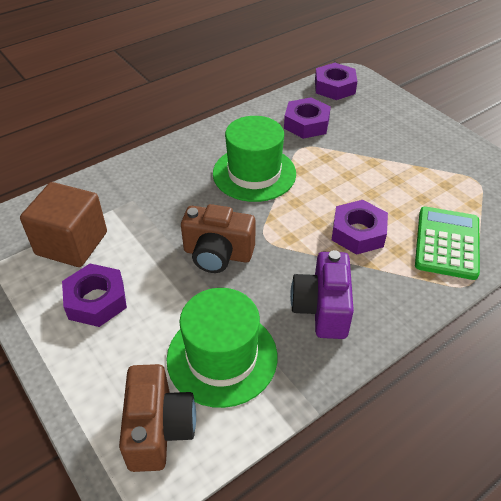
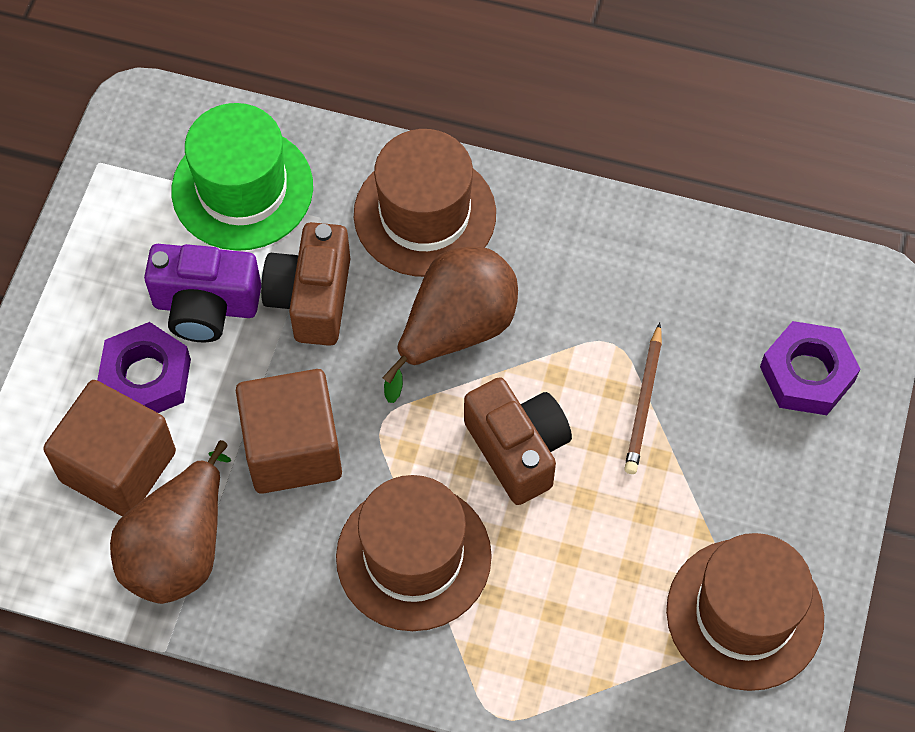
brown cube: [20,182,107,267] = 1 -> [43,380,176,517] [236,369,342,494] = 2
brown hat: none = 0 -> [336,475,492,631] [354,129,496,277] [666,533,824,691] = 3
brown pear: none = 0 -> [110,440,231,604] [382,246,518,403] = 2
brown pencil: none = 0 -> [624,323,662,474] = 1
green calculator: [415,207,480,280] = 1 -> none = 0
green hat: [167,288,277,408] [213,116,296,202] = 2 -> [172,103,313,251] = 1
purple nut: [62,264,127,327] [284,97,331,139] [315,63,357,100] [332,200,388,255] = 4 -> [97,322,191,413] [760,321,860,415] = 2

